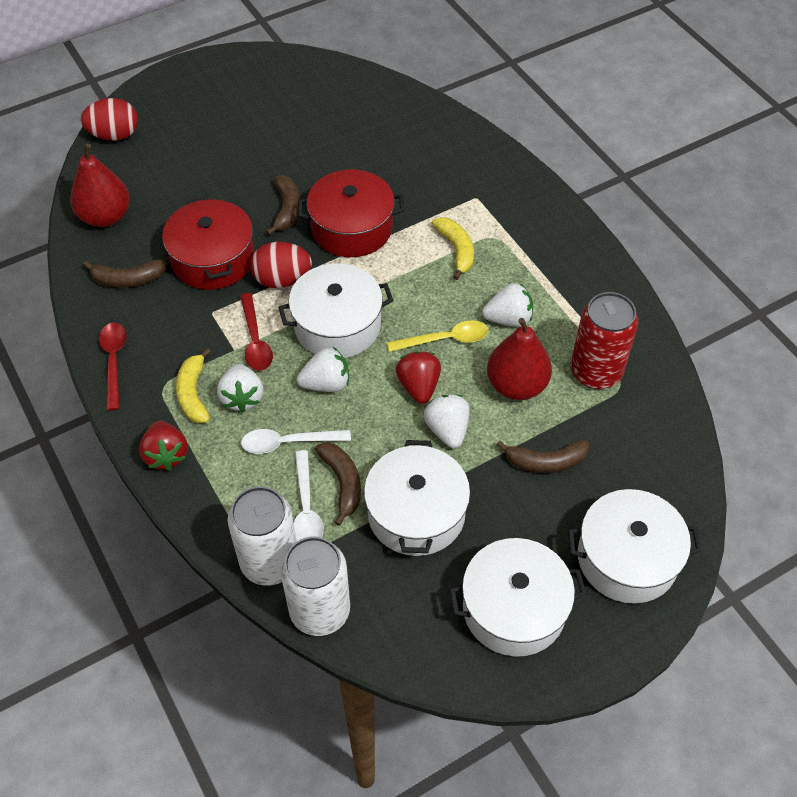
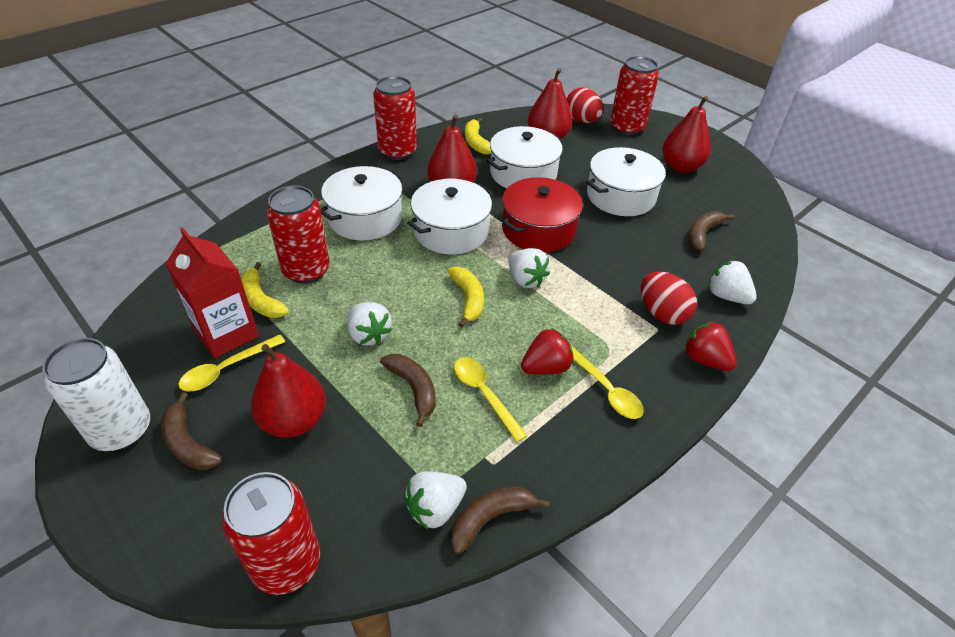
red can: [571,292,638,389] = 1 -> [222,472,320,595] [266,186,330,284] [373,76,417,160] [610,56,659,135] = 4
red carton: none = 0 -> [165,227,259,358] = 1
red pear: [70,144,130,227] [487,318,552,400] = 2 -> [251,344,326,438] [427,115,477,182] [527,68,572,139] [662,96,711,173] = 4
red pot: [162,197,255,290] [298,169,404,257] = 2 -> [502,177,583,252] = 1
red spoon: [99,323,127,411] [240,293,273,371] = 2 -> none = 0
white can: [228,486,297,586] [280,536,350,636] = 2 -> [42,338,150,451] = 1
white spoon: [241,429,351,454] [294,450,324,541] = 2 -> none = 0
yellow banana: [176,348,211,423] [432,217,474,280] = 2 -> [241,262,289,318] [447,266,484,328] [465,118,491,155] = 3
yellow spoon: [387,320,489,352] = 1 -> [178,335,285,392] [454,357,528,442] [571,346,644,419] = 3

